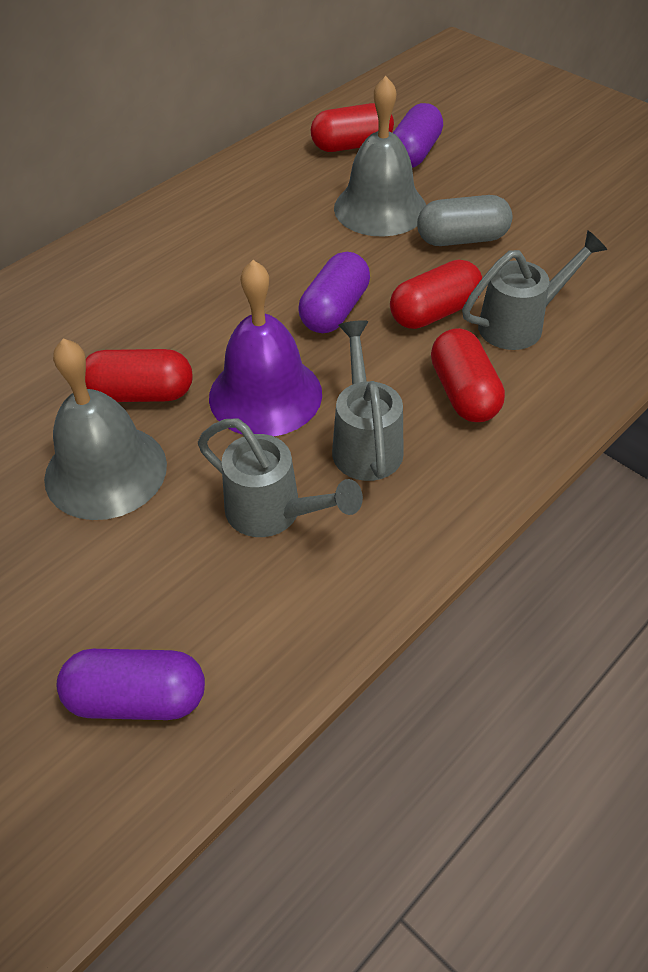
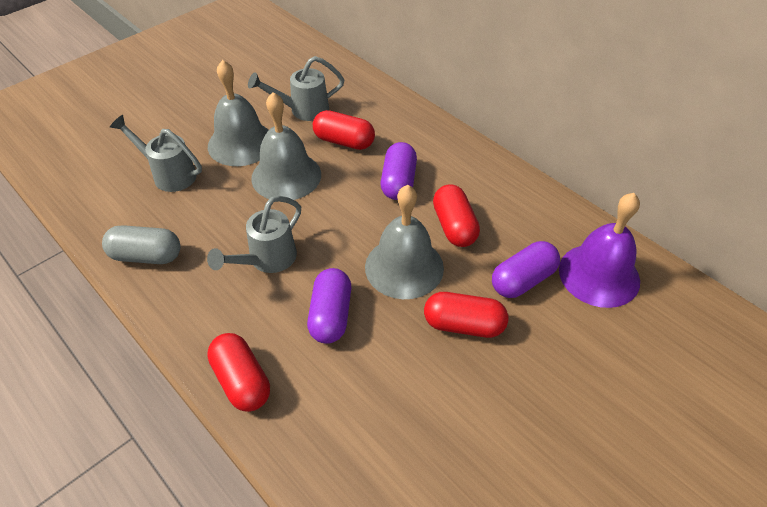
grey bell: [44,338,167,520] [334,76,426,237] = 2 -> [208,60,269,166] [251,92,321,200] [365,185,444,299] = 3

